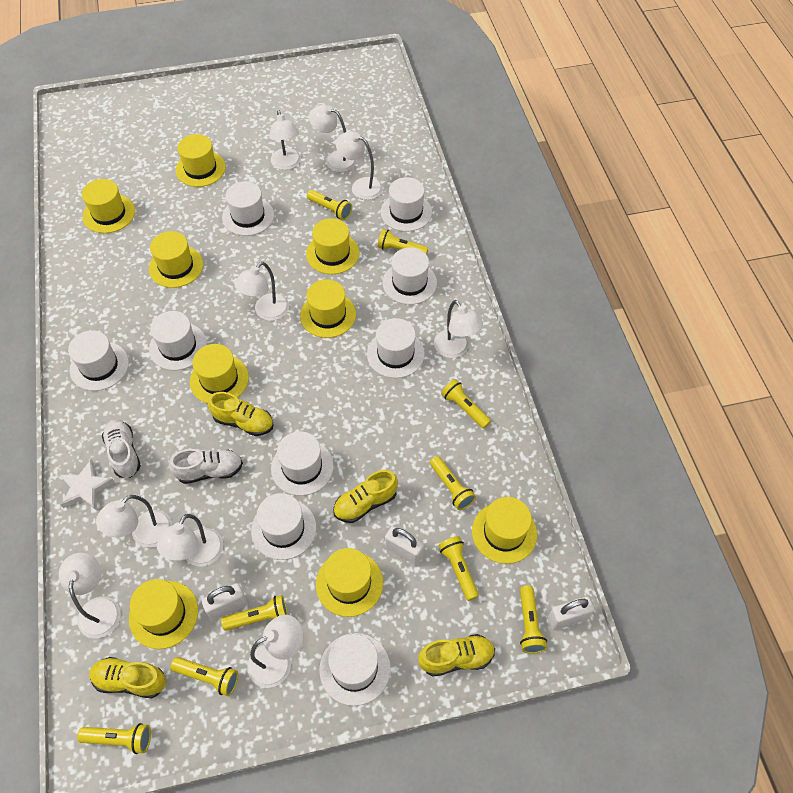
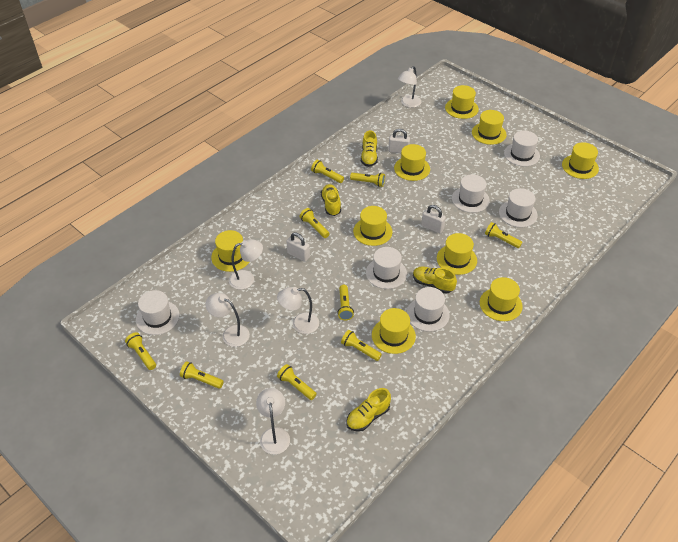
white hat: [68,330,129,391] [149,311,207,371] [222,181,274,236] [251,493,316,560] [271,431,334,496] [319,633,391,706] [367,318,425,378] [381,177,432,232] [382,247,437,305] = 9 -> [136,290,180,335] [366,247,407,289] [406,287,450,332] [452,174,490,213] [499,188,538,227] [504,131,540,166] = 6
white lamp: [59,553,121,638] [96,495,172,548] [157,514,223,566] [235,262,289,321] [247,615,303,688] [269,110,301,170] [309,105,357,172] [336,131,383,200] [434,300,483,358] = 9 -> [206,293,250,347] [229,239,263,290] [256,388,290,454] [277,287,319,334] [398,66,421,108] = 5
white shoe: [102,419,141,478] [169,449,243,484] = 2 -> none = 0
white star: [60,459,115,511] = 1 -> none = 0

